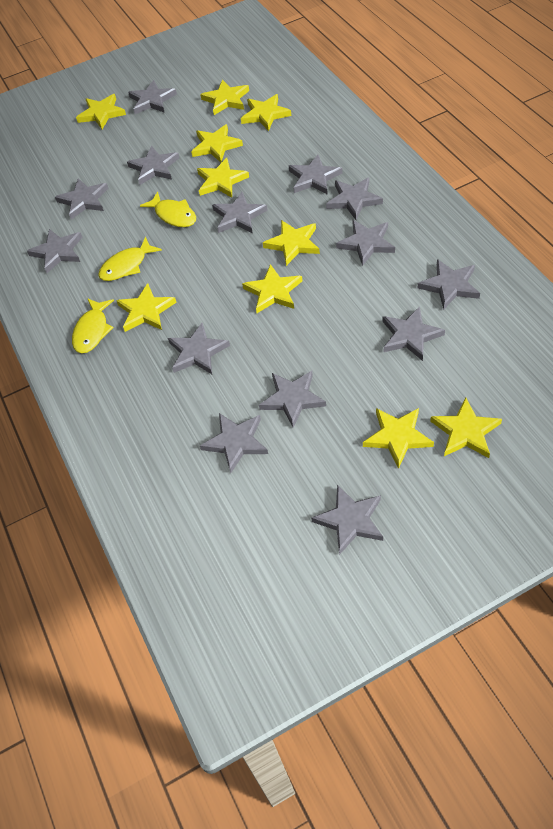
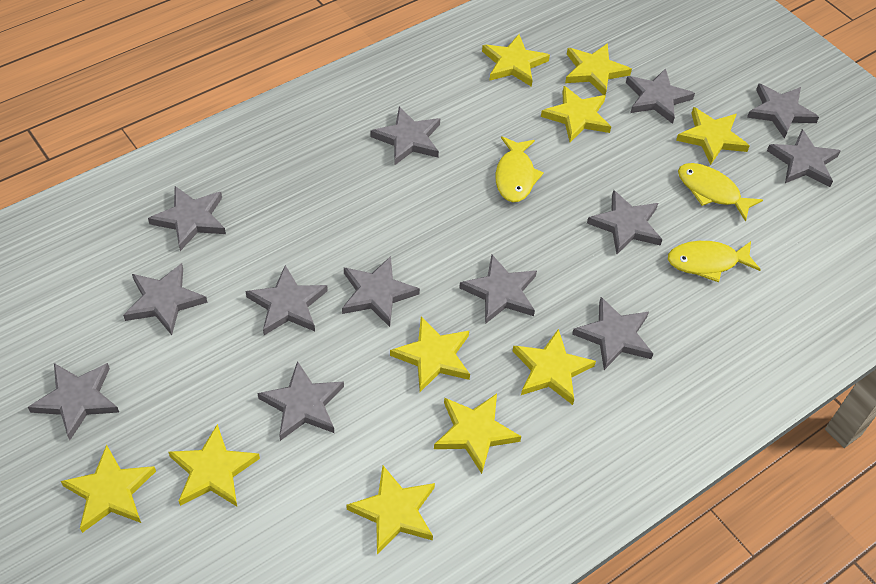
grey star: [27,229,83,273] [55,178,109,220] [127,145,179,185] [128,80,177,114] [168,323,230,374] [200,413,268,473] [212,192,268,234] [259,371,326,428] [289,155,342,195] [311,485,383,555] [326,177,383,220] [336,220,395,266] [383,306,445,361] [418,259,480,310] = 14 -> [28,363,119,440] [123,263,208,335] [148,186,226,251] [246,265,328,335] [258,361,344,441] [342,256,420,327] [371,107,440,165] [459,255,537,324] [572,297,653,370] [587,190,663,254] [626,68,695,124] [747,84,819,139] [767,129,841,187] = 13

